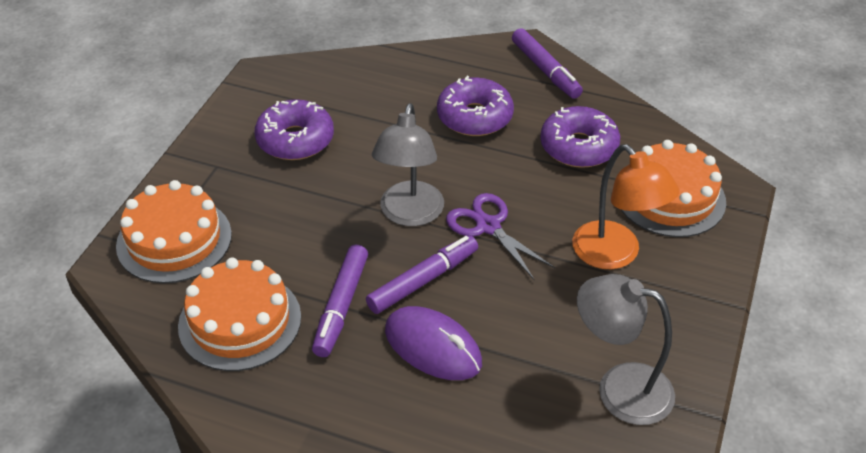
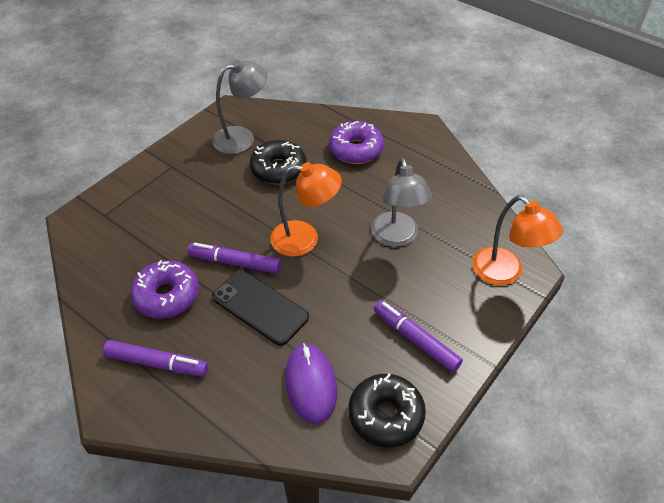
black donut: none = 0 -> [250,140,307,184] [349,374,426,447] = 2
black phone: none = 0 -> [212,270,309,346] = 1
orange cake: [116,180,232,284] [178,258,301,371] [621,140,726,237] = 3 -> none = 0
orange lamp: [572,144,679,269] = 1 -> [270,162,342,257] [472,195,563,285] = 2
purple donut: [255,99,334,160] [437,76,514,136] [540,106,620,168] = 3 -> [130,260,199,319] [329,121,384,164] = 2
purple scissors: [446,193,555,280] = 1 -> none = 0

